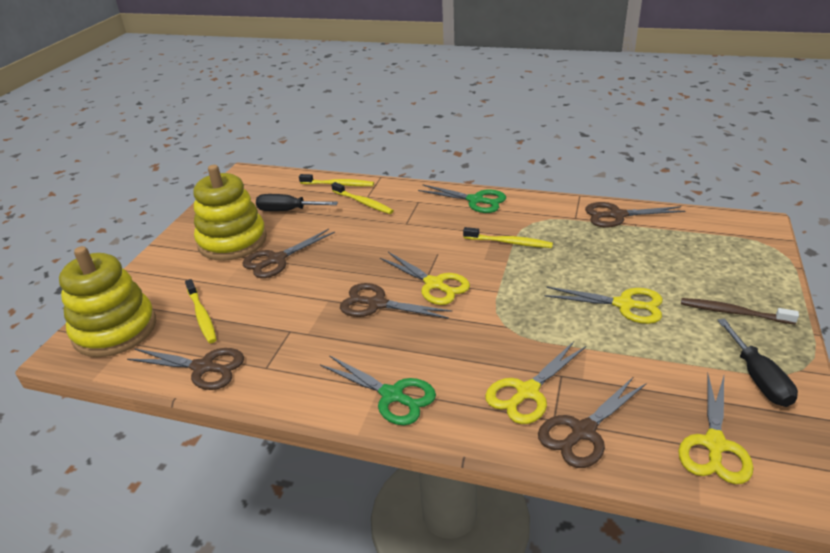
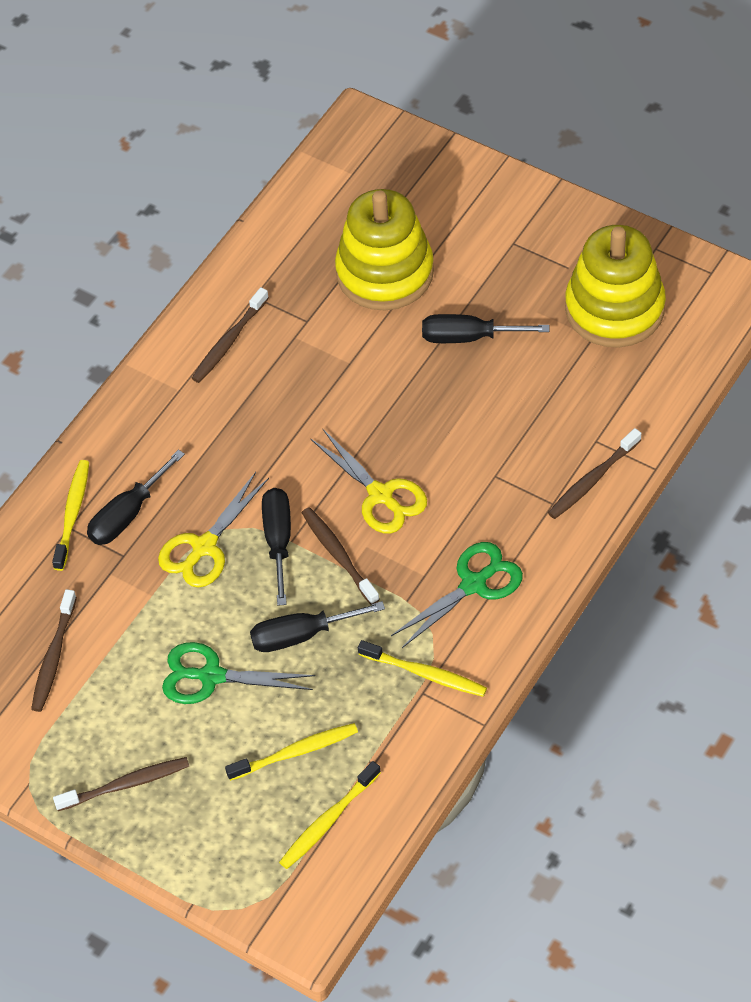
black screwdriver: [256,194,338,211] [717,318,798,407] = 2 -> [87,450,185,545] [250,601,385,652] [262,488,291,606] [422,314,549,343] = 4
brown scissors: [127,348,244,390] [242,229,335,278] [340,283,452,319] [538,376,647,468] [585,202,685,228] = 5 -> none = 0
brown toothbrush: [681,298,799,325] = 1 -> [31,589,77,712] [53,757,189,811] [192,287,269,383] [302,507,380,605] [548,428,641,519] = 5
yellow scissors: [380,252,470,305] [485,341,586,424] [544,286,663,324] [678,373,753,484] = 4 -> [158,472,269,588] [311,428,427,534] = 2

